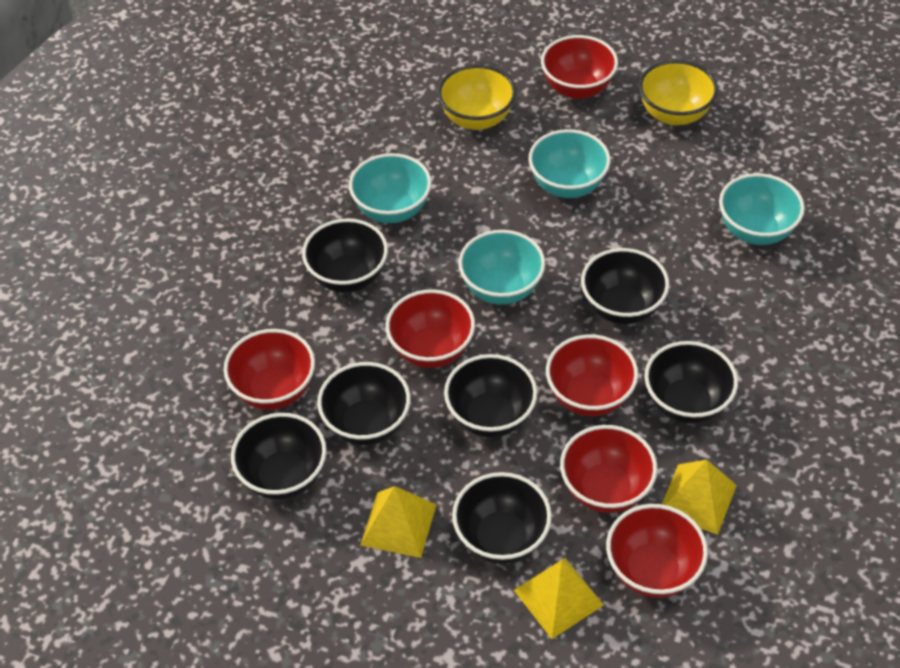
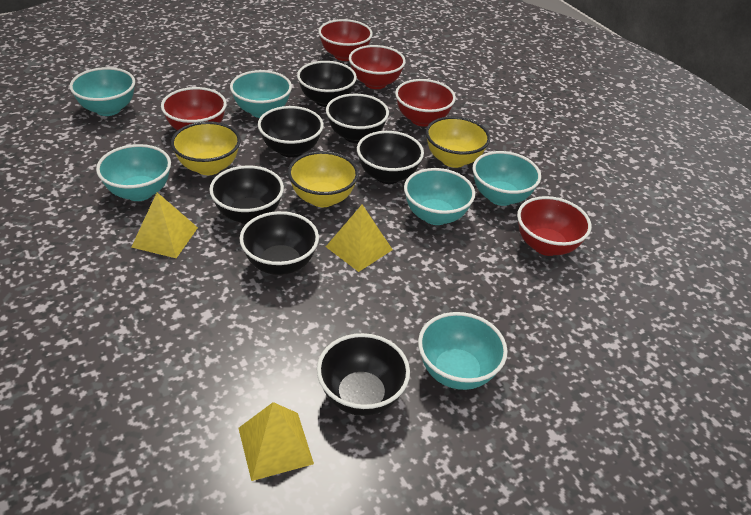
red bowl: [224,329,315,410] [386,289,475,368] [541,35,618,99] [546,334,638,416] [560,425,657,513] [606,504,708,598] = 6 -> [161,87,227,130] [318,19,373,61] [349,45,406,89] [395,79,456,126] [517,196,591,256] = 5
turquoise bowl: [349,153,432,223] [458,230,545,305] [528,129,610,198] [719,173,805,245] = 4 -> [70,67,135,116] [96,144,171,201] [230,70,292,118] [404,168,475,225] [418,312,508,390] [473,151,541,206] = 6
yellow bowl: [438,65,516,130] [639,60,718,125] = 2 -> [171,121,241,175] [288,151,359,207] [426,116,490,168] = 3

